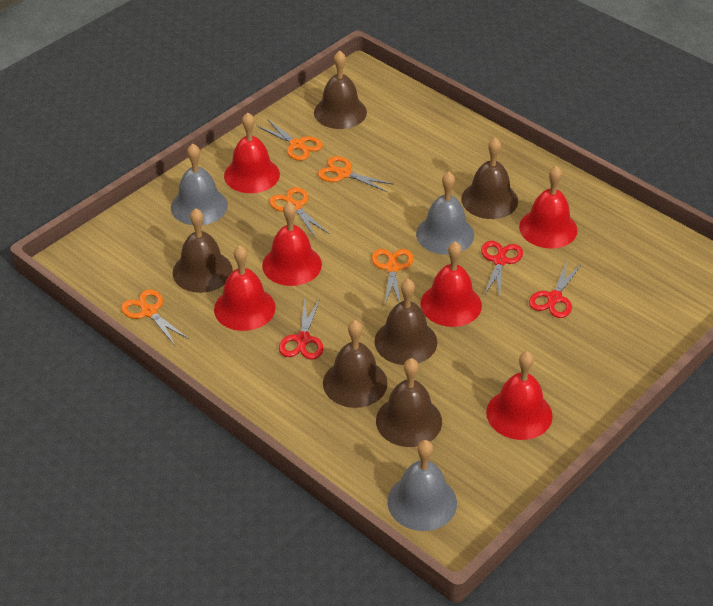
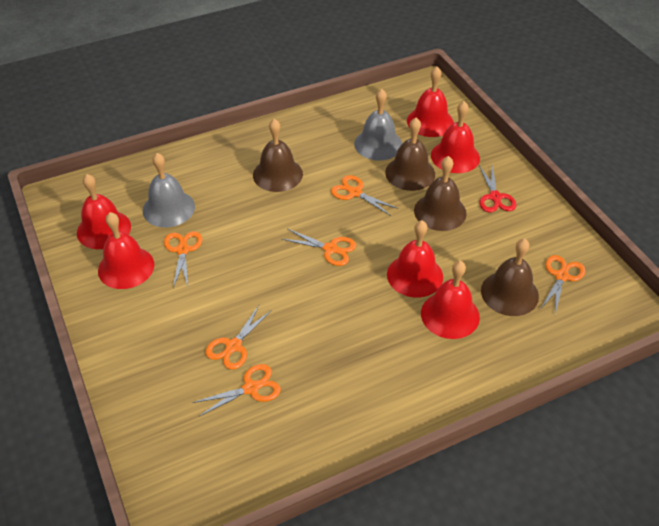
brown bell: [173,208,233,293] [314,51,367,129] [323,320,388,408] [374,279,437,365] [376,358,442,447] [461,137,518,219] = 6 -> [253,119,303,192] [385,118,435,191] [414,156,467,231] [481,238,539,316] = 4
grey bell: [171,144,228,225] [387,440,457,531] [416,172,474,255] = 3 -> [143,153,195,227] [354,89,402,160] = 2
orange scissors: [121,289,189,345] [257,119,323,161] [269,187,329,238] [318,156,393,192] [372,249,414,304] = 5 -> [164,231,202,288] [192,364,281,417] [206,305,272,370] [282,229,356,266] [331,175,399,216] [540,255,585,314] = 6
red scissors: [279,298,323,360] [481,241,523,299] [529,261,582,318] = 3 -> [479,165,516,213] = 1

